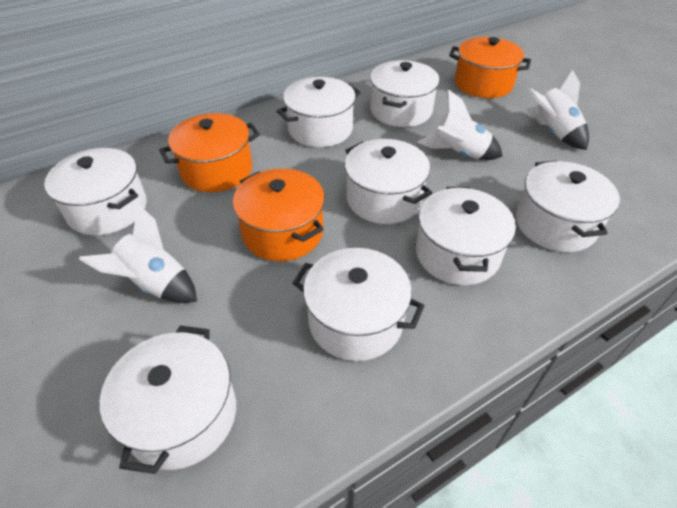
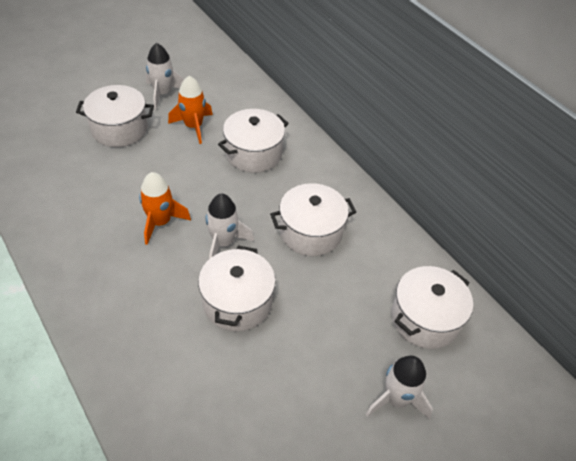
orange pot: [159,113,260,192] [233,169,325,261] [449,37,531,98] = 3 -> none = 0
orange rocket: none = 0 -> [139,172,191,245] [168,76,213,144] = 2
white pot: [44,148,146,235] [100,326,236,474] [277,77,361,147] [293,248,425,361] [345,139,432,224] [370,60,440,127] [416,187,516,285] [516,161,620,252] = 8 -> [76,85,154,147] [198,245,276,331] [218,109,289,173] [270,183,356,256] [391,266,473,349] = 5

